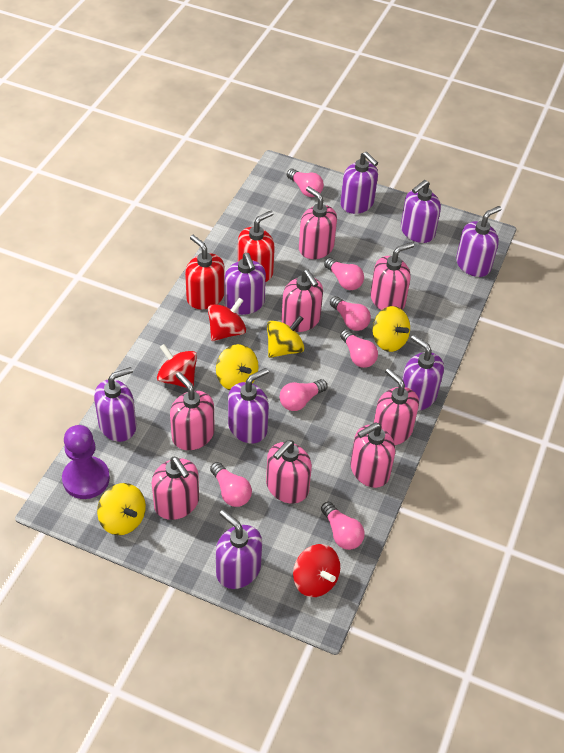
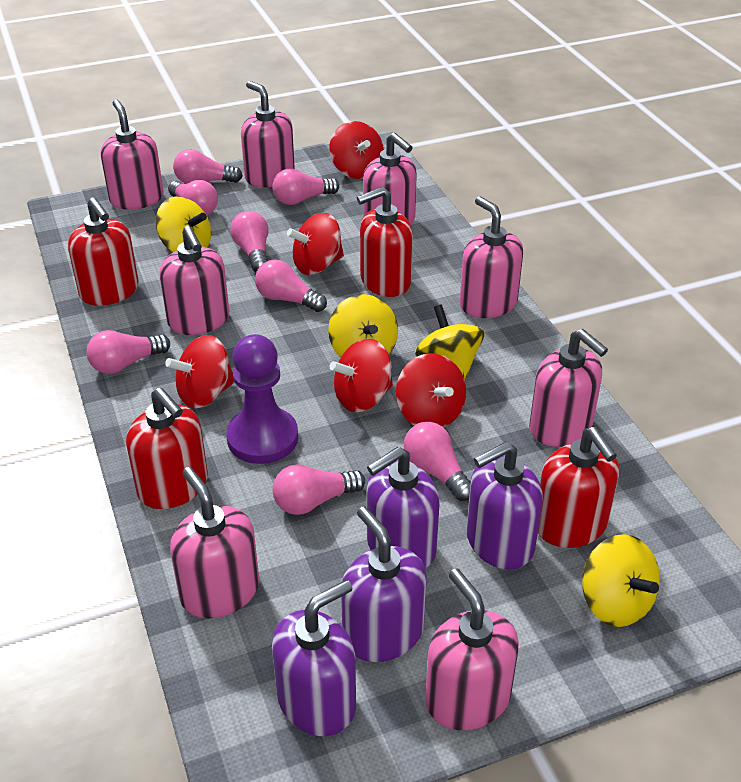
pink light bulb: [210,462,252,507] [280,379,328,411] [287,169,324,197] [321,502,365,550] [324,258,364,290] [330,296,371,331] [340,329,378,368] = 7 -> [86,330,170,374] [168,180,218,216] [173,149,243,184] [230,211,268,272] [255,259,327,312] [272,168,339,205] [272,464,365,515] [404,422,471,501] = 8
purple soap dispenser: [94,367,137,442] [216,510,262,589] [225,253,266,315] [228,368,269,443] [340,152,378,214] [401,180,441,243] [402,335,444,411] [456,206,501,277] = 8 -> [272,580,356,736] [341,506,427,662] [367,447,439,569] [466,442,543,570] = 4
red soap dispenser: [185,235,225,309] [238,211,275,282] = 2 -> [68,197,139,306] [126,387,208,509] [357,187,413,297] [538,427,619,548] = 4
red spinning top: [157,344,197,388] [208,298,246,341] [293,544,340,597] = 3 -> [165,335,235,409] [287,213,344,275] [329,121,384,179] [330,339,393,412] [396,353,466,428] = 5

